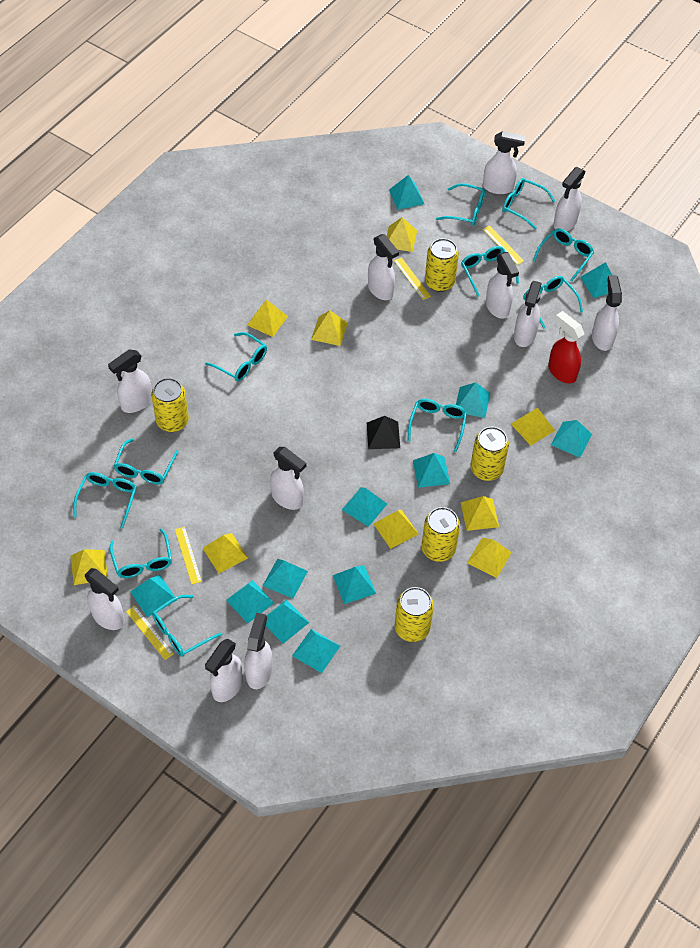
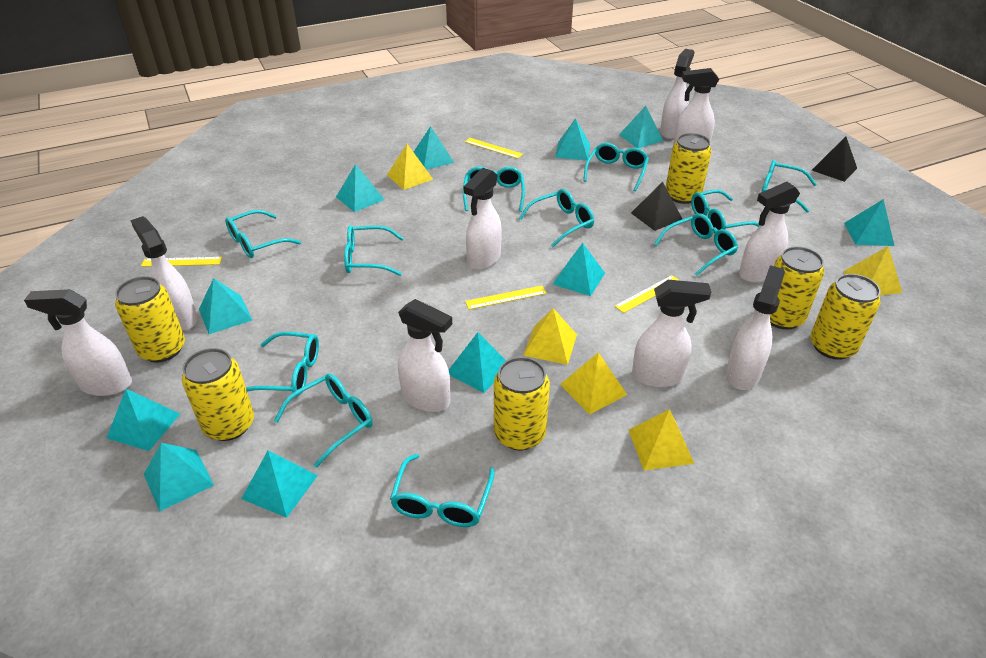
black pyramid: [367,416,400,449] = 1 -> [631,182,682,231] [812,136,857,182] = 2
red spray bottle: [548,311,584,383] = 1 -> none = 0
turquoise pyramid: [130,575,177,617] [226,580,274,623] [263,559,308,598] [266,600,309,644] [292,629,340,673] [333,565,376,604] [342,487,387,527] [389,175,424,210] [413,453,450,488] [456,382,490,418] [551,420,592,458] [580,262,612,298] = 12 -> [107,389,180,451] [144,443,214,512] [199,278,252,334] [241,450,318,518] [336,164,385,212] [414,126,454,170] [449,332,506,393] [553,243,605,296] [555,118,590,160] [619,106,663,148] [844,199,894,246] = 11
white spray bottle: [85,568,125,630] [108,349,152,413] [205,639,243,702] [244,613,272,689] [270,447,306,510] [368,234,399,300] [483,131,525,194] [486,252,519,319] [514,281,542,347] [553,167,586,231] [592,275,622,351] = 11 -> [24,289,132,396] [130,216,198,331] [398,299,452,412] [463,168,502,270] [632,280,711,388] [660,49,695,139] [673,68,719,145] [726,265,785,390] [739,182,800,283] = 9
yellow can: [151,378,189,432] [395,587,434,642] [422,507,460,562] [425,238,459,292] [471,427,509,481] = 5 -> [115,276,185,362] [182,348,254,441] [494,357,550,450] [666,133,712,204] [770,246,824,330] [810,274,881,360] = 6
yellow pyramid: [71,549,108,585] [203,533,248,573] [247,300,288,337] [311,310,348,346] [374,510,419,549] [387,217,417,252] [461,496,499,531] [467,538,512,578] [511,408,555,446] = 9 -> [387,144,433,190] [523,308,577,365] [560,352,627,415] [629,409,694,470] [843,246,902,295] = 5

